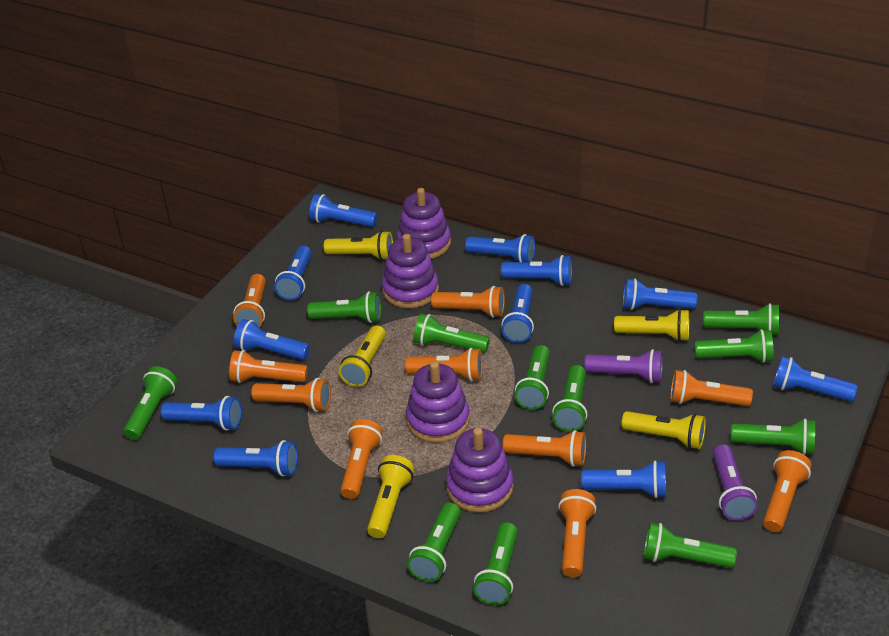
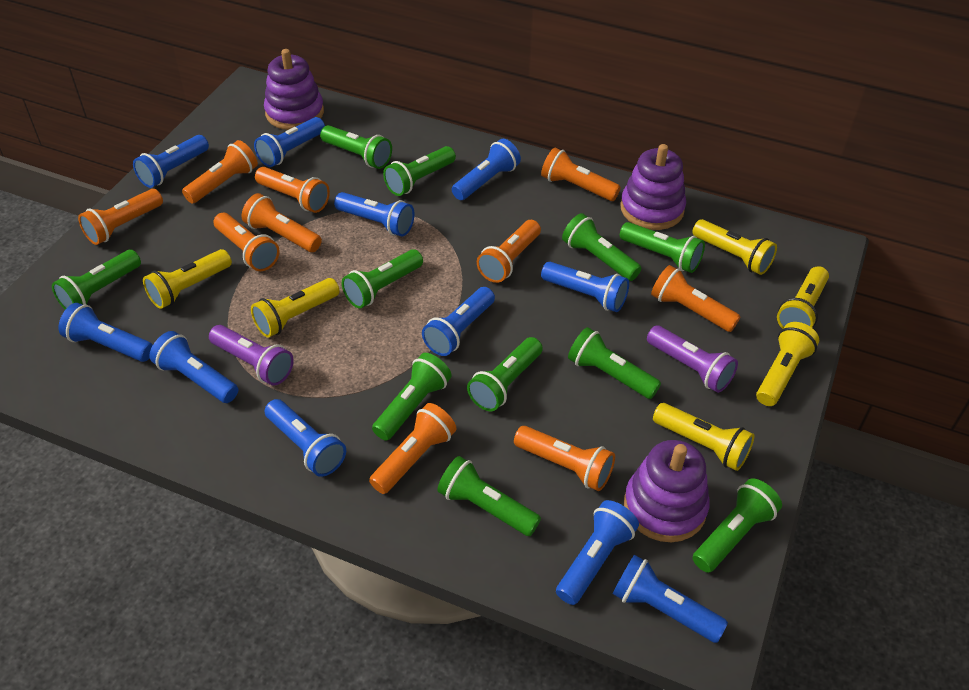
purple stacking toy: [382,234,439,308] [397,188,451,259] [406,362,470,443] [446,428,514,513] = 4 -> [264,49,324,130] [620,144,686,230] [624,440,710,542] = 3
yellow flashlight: [324,231,393,261] [339,325,386,387] [367,455,414,538] [614,309,689,342] [622,411,706,449] = 5 -> [143,249,232,309] [251,278,340,338] [653,403,755,471] [692,219,777,275] [756,322,819,406] [777,266,829,329] = 6

